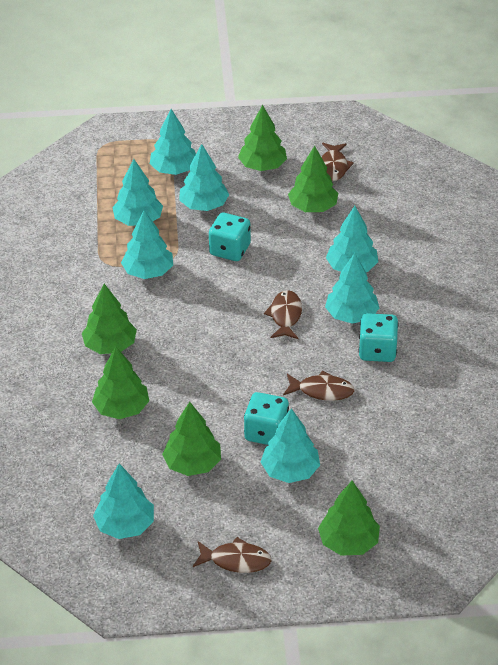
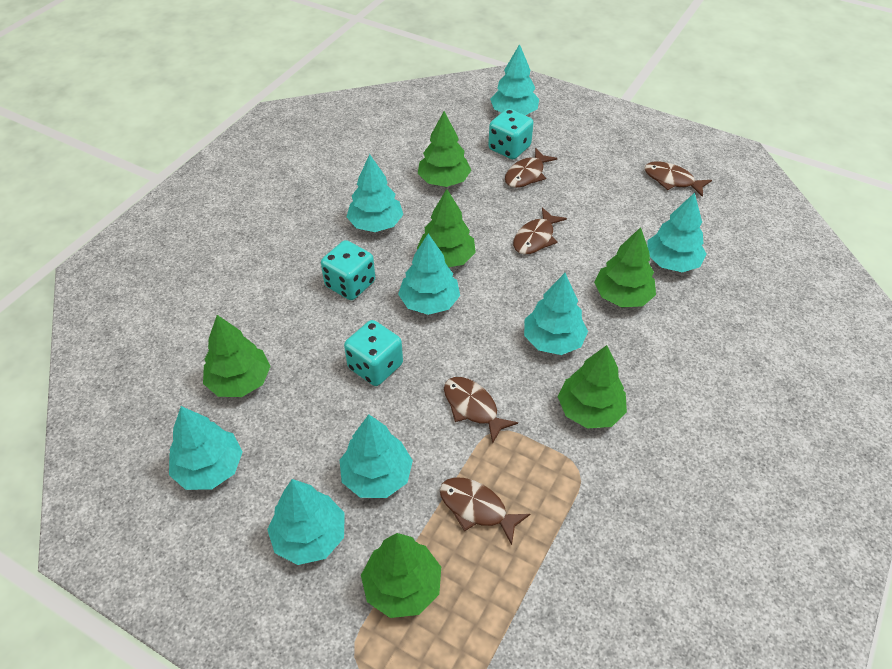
brown fish: [193,537,272,573] [264,290,302,339] [283,371,355,401] [322,143,354,181] = 4 -> [440,478,530,545] [444,377,518,444] [505,148,557,188] [513,207,567,255] [644,162,712,197] = 5

